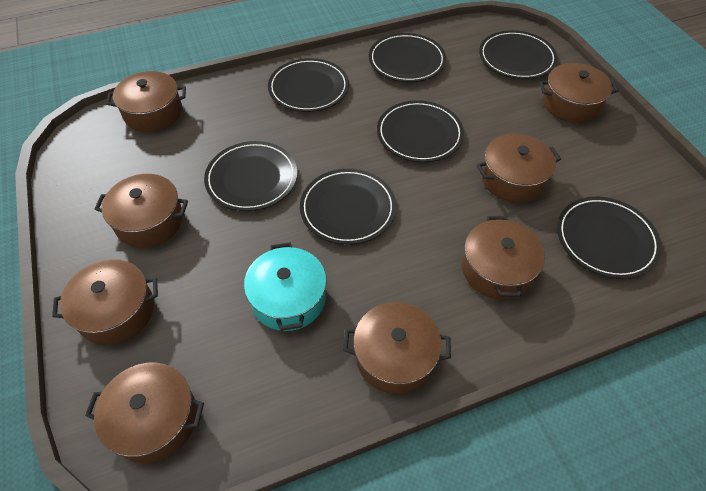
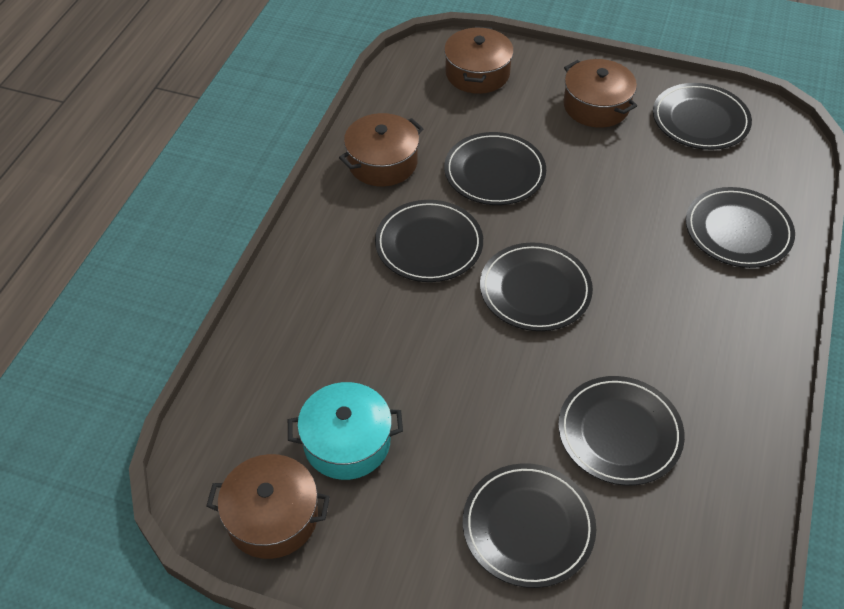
brown pot: [52,259,158,345] [85,363,204,463] [95,174,188,248] [106,71,186,132] [343,302,451,394] [462,216,545,300] [477,134,561,203] [539,63,619,123] = 8 -> [207,454,330,559] [339,113,424,186] [444,26,514,94] [563,59,637,128] = 4

